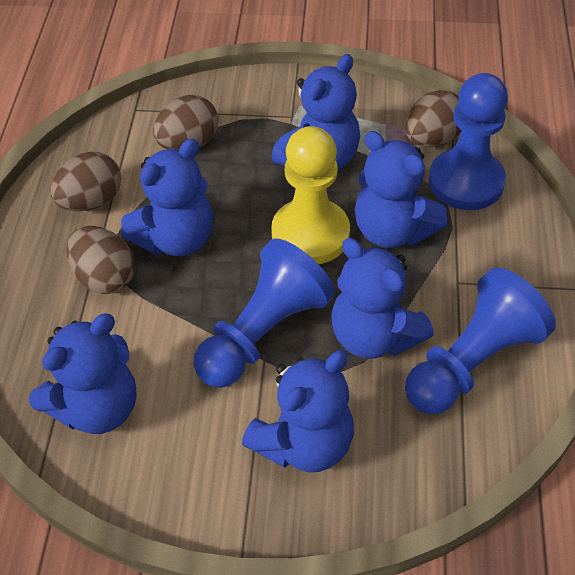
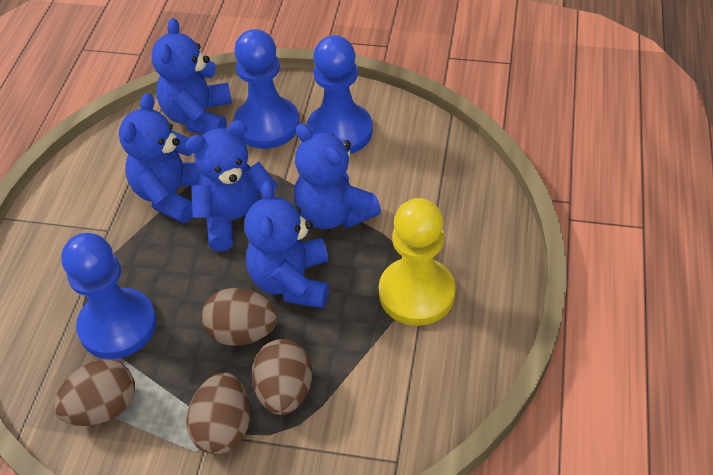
blue teddy bear: [29,314,137,434] [121,139,213,256] [242,350,354,472] [271,54,360,170] [331,238,434,359] [355,131,448,248] = 6 -> [119,93,201,224] [151,18,232,135] [185,120,278,252] [244,181,329,308] [294,124,381,229] = 5

